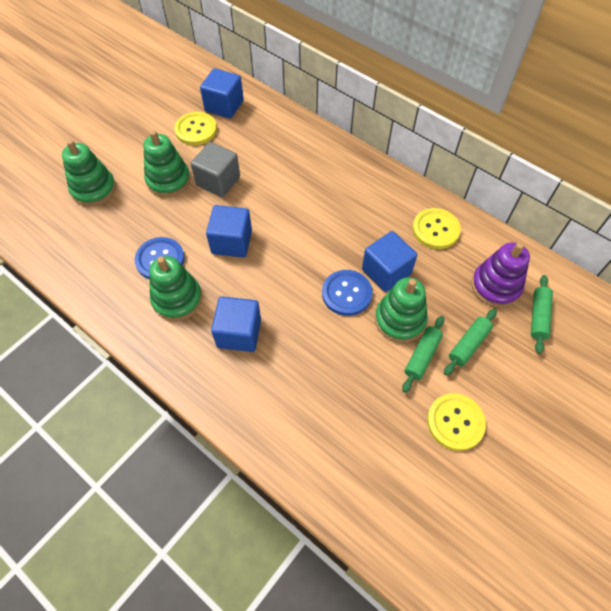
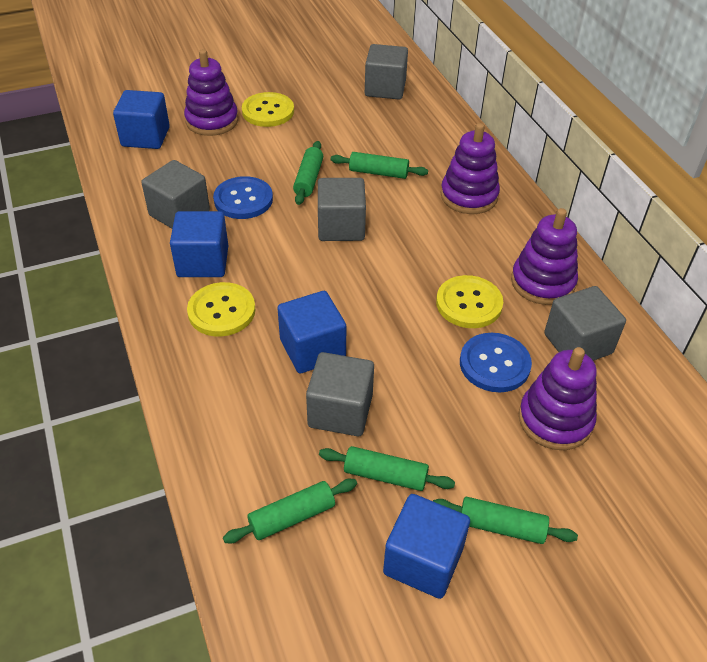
green rolling pin: [402,316,444,393] [444,309,497,376] [531,275,553,354] = 3 -> [223,479,357,543] [293,141,323,205] [319,446,455,491] [331,152,428,179] [433,497,578,544] = 5
green stacking toy: [62,140,116,206] [143,130,191,197] [149,256,202,321] [375,277,428,343] = 4 -> none = 0
grey cube: [191,142,240,197] = 1 -> [141,160,210,229] [306,352,374,436] [318,178,366,241] [365,44,408,99] [544,286,626,361] = 5
purple stacking toy: [471,242,530,308] = 1 -> [184,49,238,136] [441,123,500,214] [511,208,578,305] [519,347,597,450] = 4

